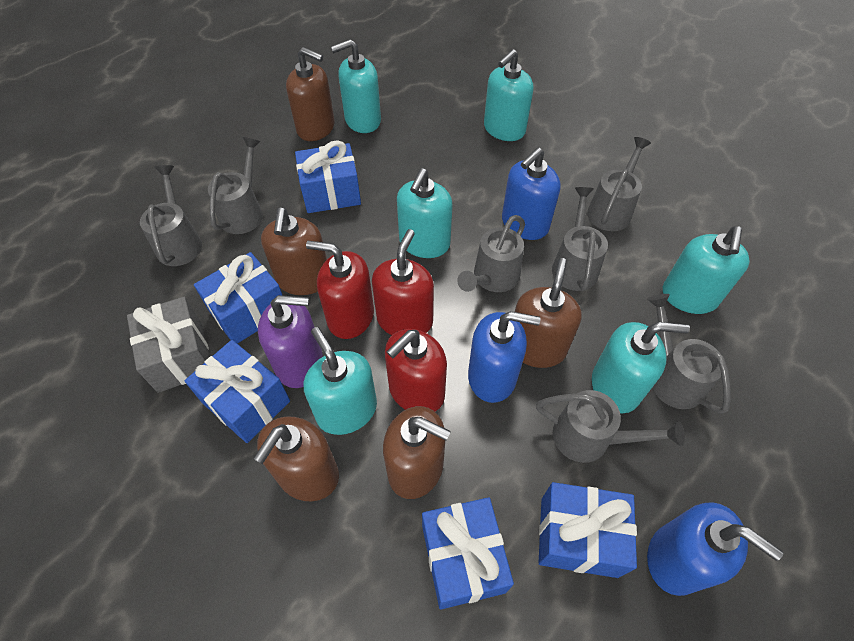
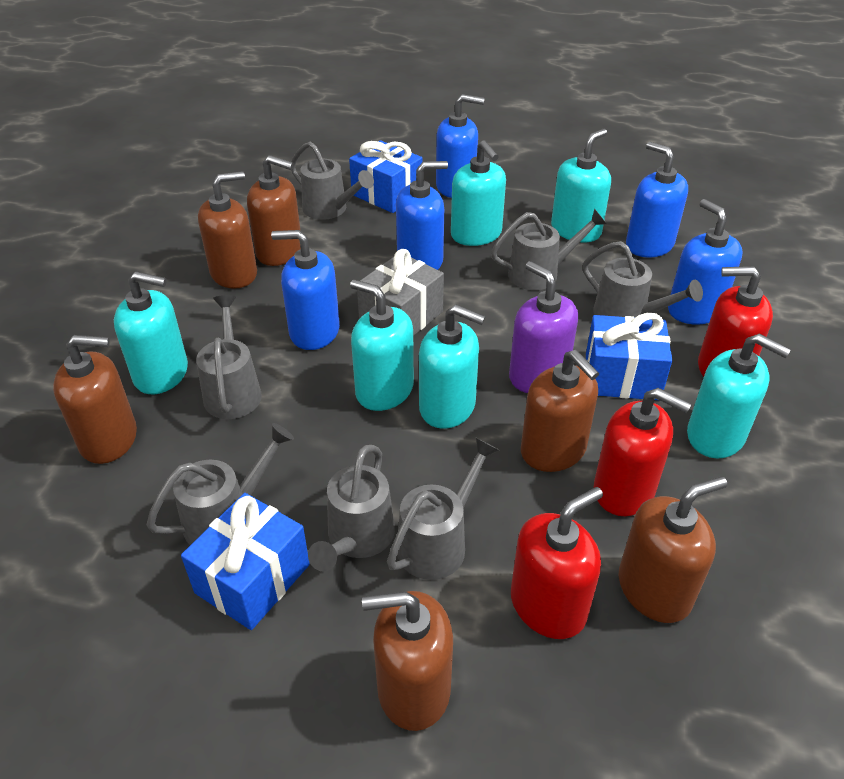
blue gift: [185,340,290,443] [194,252,282,344] [295,140,361,213] [422,497,514,609] [539,482,637,578] = 5 -> [181,493,310,630] [349,140,422,213] [586,313,672,400] = 3
blue soap dispenser: [468,311,541,403] [502,147,561,240] [647,502,783,596] = 3 -> [271,230,340,350] [396,161,448,270] [436,94,484,198] [626,142,688,257] [668,199,743,325] = 5
brown soap dispenser: [253,417,339,501] [261,208,327,295] [286,47,335,141] [383,406,451,499] [515,258,582,368] = 5 -> [53,335,137,464] [198,171,257,289] [247,155,301,266] [362,591,453,731] [521,350,599,472] [619,476,727,623] = 6

